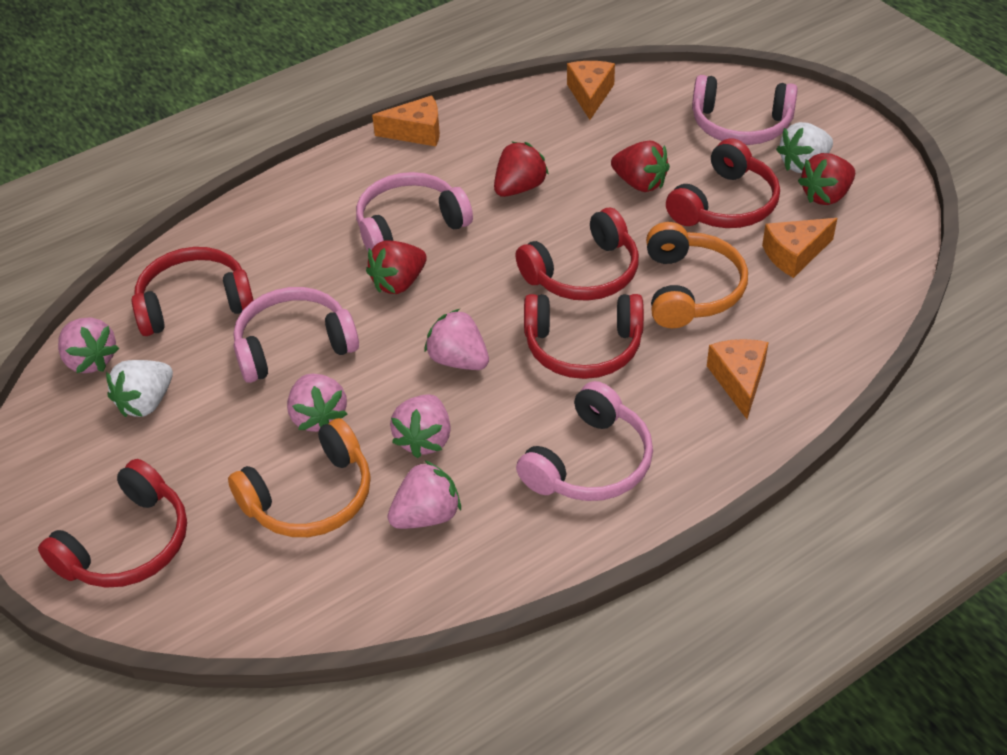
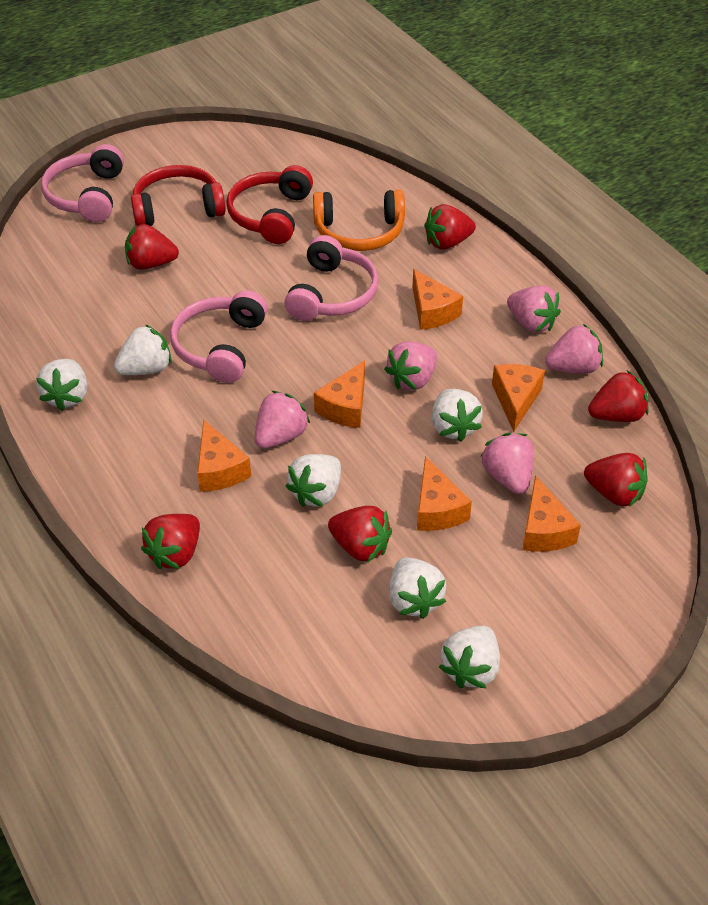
orange cheese: [372,96,440,146] [567,61,615,120] [707,339,769,419] [762,218,837,278] = 4 -> [197,420,251,492] [314,360,365,428] [412,269,463,330] [417,456,472,531] [492,364,545,431] [522,475,581,552] = 6
orange headphones: [228,418,371,537] [646,222,748,328] = 2 -> [313,190,405,251] = 1
pink headphones: [233,287,359,383] [356,172,473,251] [516,381,653,501] [692,75,798,145] = 4 -> [41,144,124,222] [170,290,267,383] [284,235,379,321] = 3
red headphones: [38,459,187,588] [131,247,254,336] [516,208,639,301] [524,294,644,379] [666,138,780,228] = 5 -> [131,165,225,226] [226,165,313,244] = 2
red strawberry: [366,240,427,294] [494,142,549,197] [611,140,670,192] [798,153,855,205] = 4 -> [125,224,179,270] [141,514,200,569] [328,506,392,562] [424,204,476,250] [584,453,648,507] [588,371,649,422] = 6
white strawberry: [106,360,173,417] [776,122,833,173] = 2 -> [36,359,87,411] [114,324,172,375] [285,454,341,507] [389,557,446,619] [432,389,483,442] [439,626,500,689] = 6

